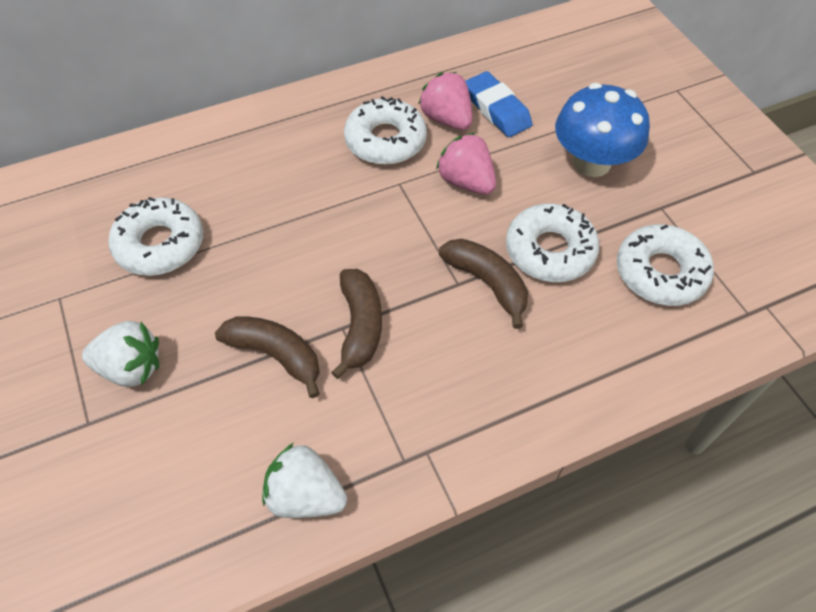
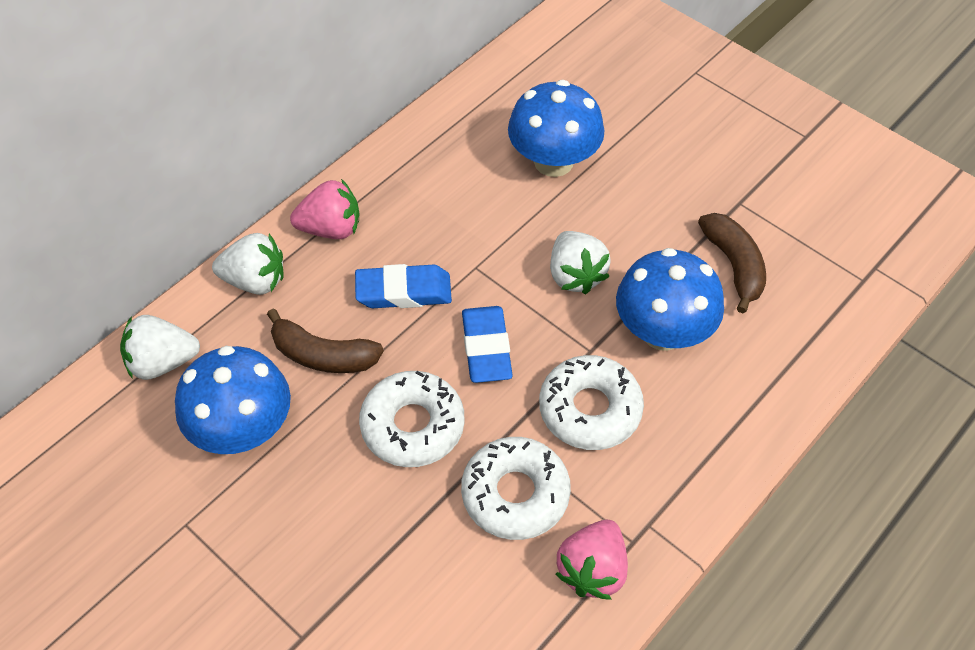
blue eraser: [465,71,532,137] = 1 -> [355,264,452,308] [462,306,513,383] = 2
blue mushroom: [555,83,650,177] = 1 -> [175,346,291,454] [508,80,605,177] [616,248,724,351] = 3
brown banana: [215,316,320,398] [331,269,382,379] [439,239,528,329] = 3 -> [267,309,384,373] [698,213,766,313] = 2
white donut: [108,197,203,276] [344,96,427,165] [506,203,599,282] [617,224,714,306] = 4 -> [359,371,465,467] [461,437,571,540] [539,355,644,450] = 3
white strawberry: [82,321,159,387] [262,443,347,518] = 2 -> [120,315,200,380] [212,233,284,295] [550,231,611,294] = 3

